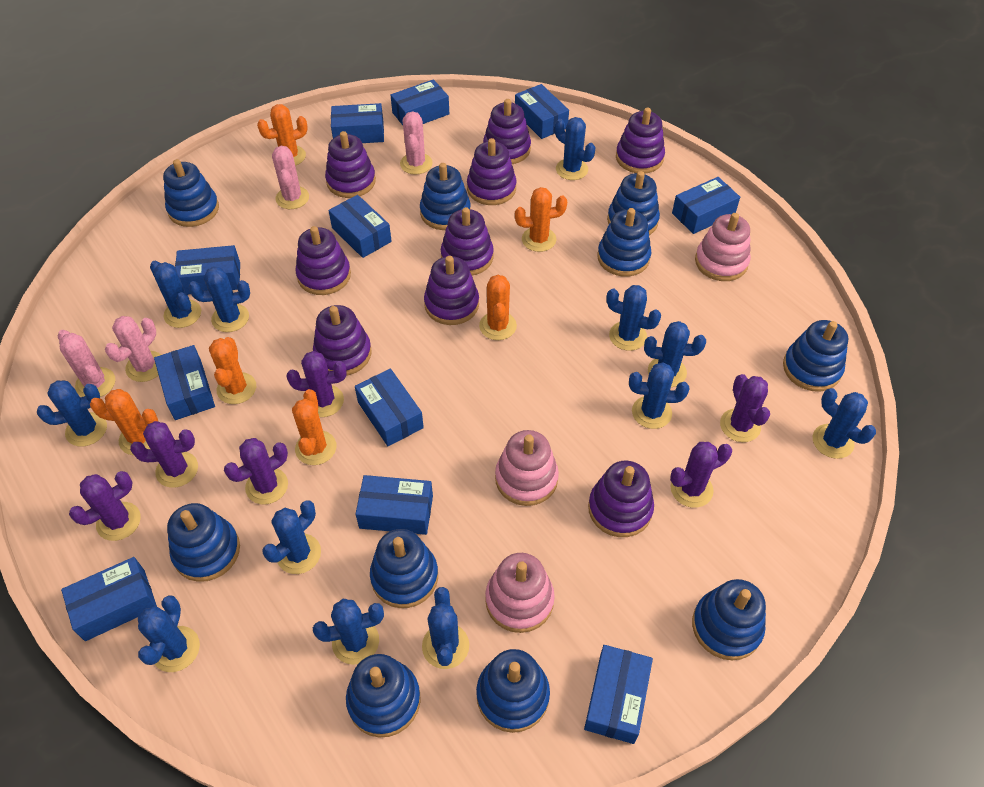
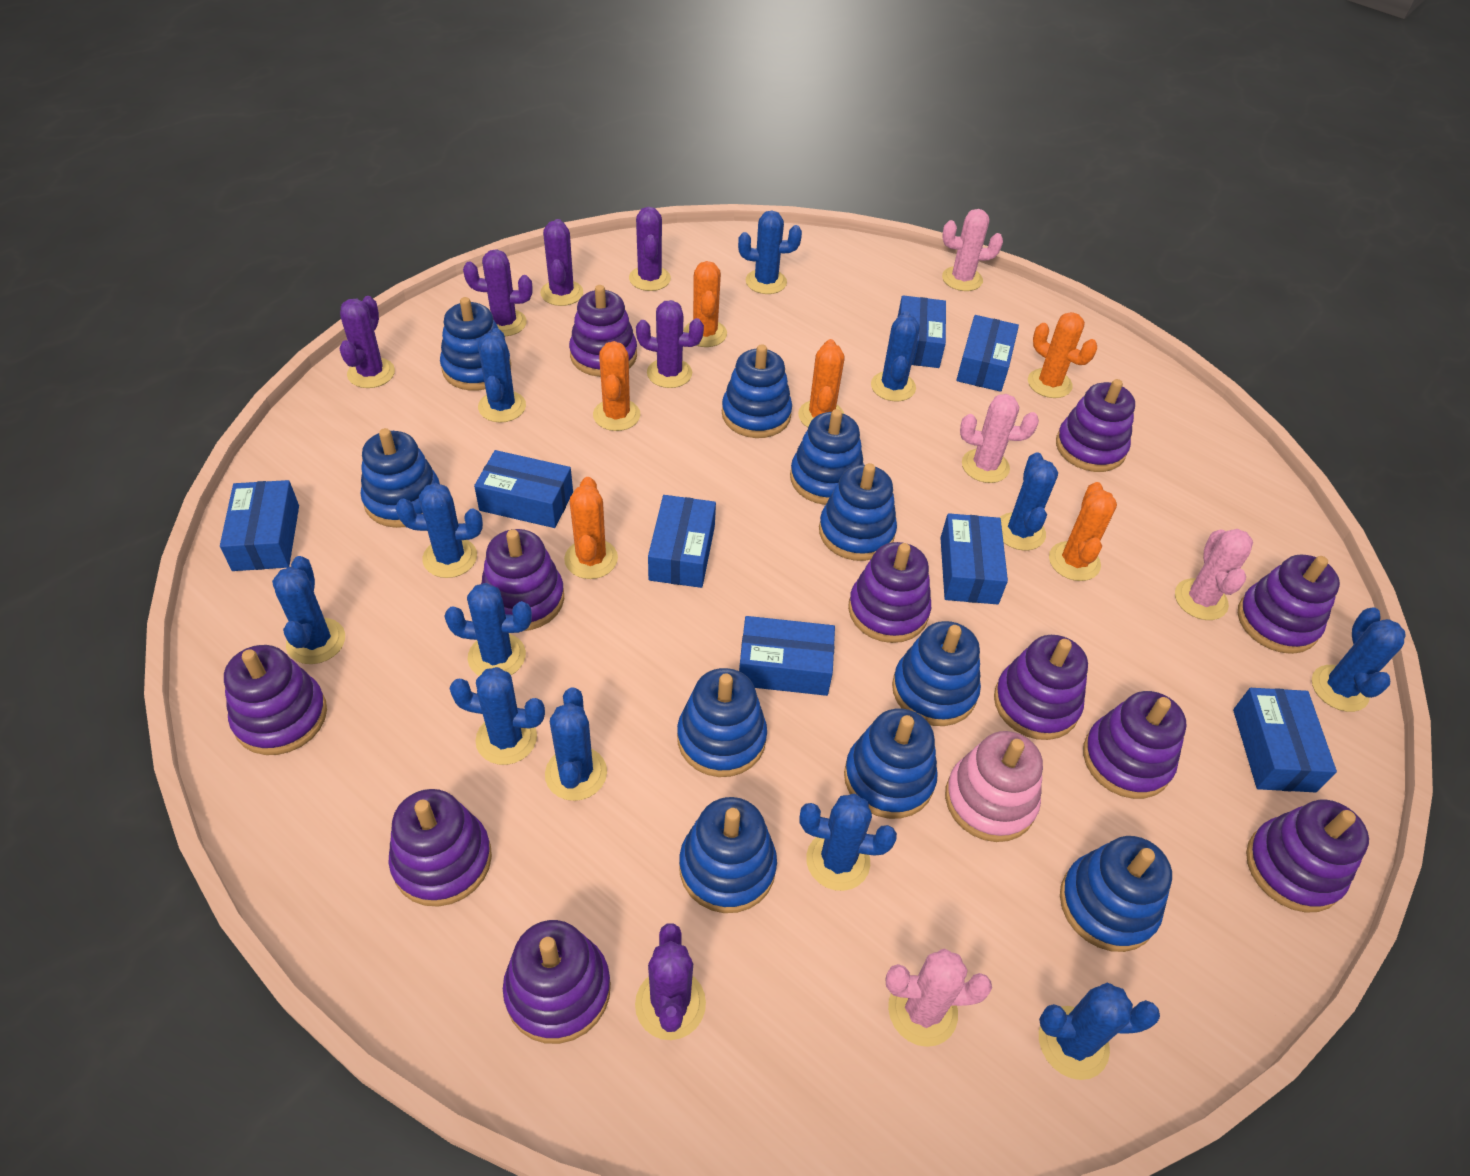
blue box: [61,557,157,641] [154,345,215,420] [175,245,240,295] [329,195,392,258] [331,103,384,143] [355,369,424,446] [355,475,433,535] [390,79,449,125] [515,84,569,139] [584,645,653,744] [672,177,740,234] = 11 -> [220,480,299,571] [474,450,573,528] [648,495,716,588] [739,616,835,696] [897,295,946,368] [940,513,1008,604] [956,315,1019,392] [1233,688,1337,792] = 8
pink stacking toy: [485,553,555,633] [495,430,559,506] [695,213,751,281] = 3 -> [945,731,1043,842] = 1
purple stacking toy: [296,226,351,295] [313,305,372,376] [325,131,376,198] [424,256,479,325] [441,207,494,275] [467,138,517,205] [483,99,531,164] [588,461,654,537] [616,108,665,174] = 9 -> [224,645,327,755] [389,789,492,907] [481,529,564,631] [503,920,611,1044] [569,285,637,377] [848,542,931,643] [994,635,1088,740] [1056,379,1135,472] [1083,691,1187,799] [1238,555,1340,654] [1246,800,1369,913] = 11

